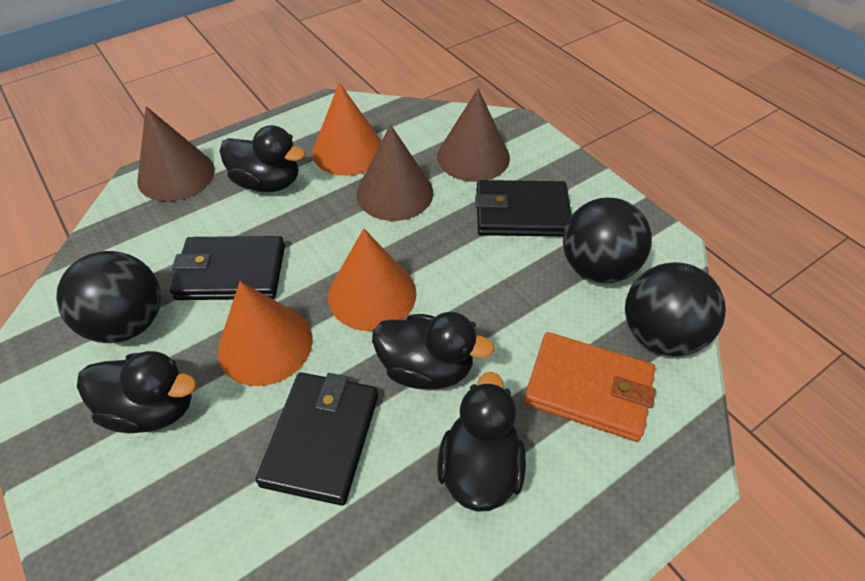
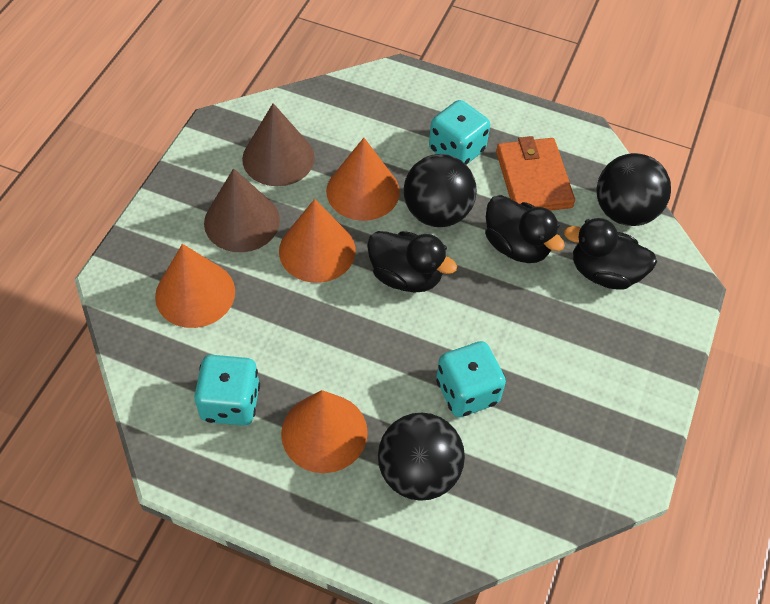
black duck: [77,351,196,433] [219,125,305,192] [372,312,494,389] [437,372,526,512] = 4 -> [367,231,457,293] [485,195,565,263] [564,218,657,289] = 3
black wallet: [170,236,285,300] [255,372,378,506] [475,180,572,237] = 3 -> none = 0
brown cone: [137,106,215,201] [357,124,433,221] [437,88,510,182] = 3 -> [204,168,280,252] [242,103,315,186] = 2
orange cone: [218,281,313,386] [312,82,382,176] [328,229,417,331] = 3 -> [155,244,235,328] [279,199,356,283] [281,390,368,473] [326,138,400,221] = 4
turquoise dice: none = 0 -> [194,355,260,426] [429,100,490,165] [436,341,506,417] = 3

